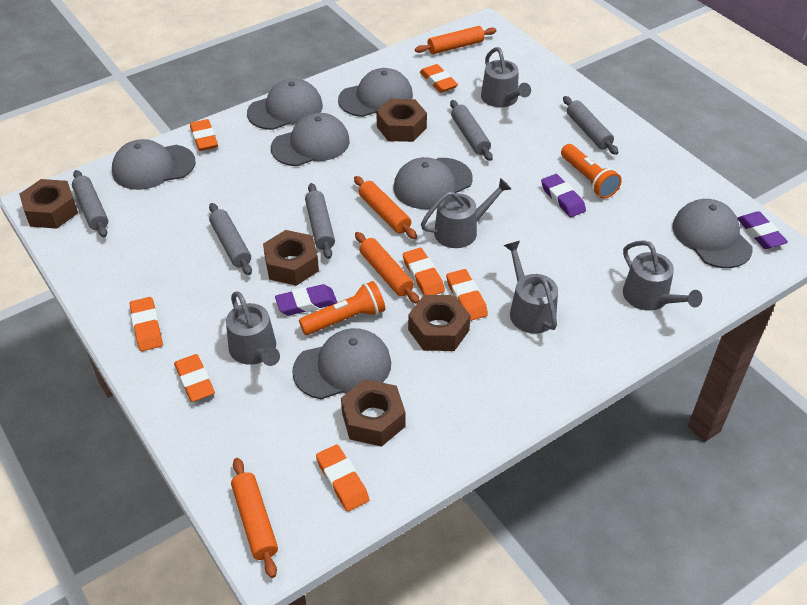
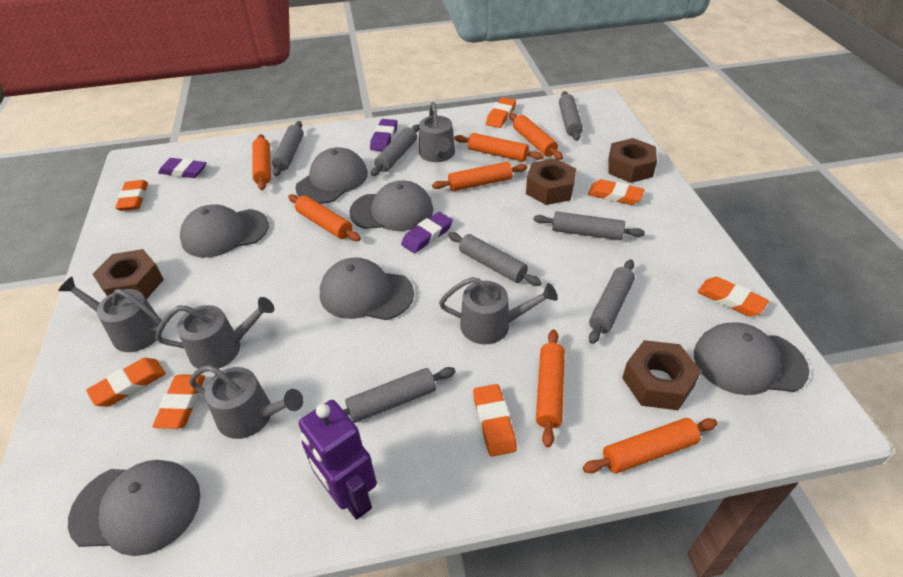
brown nut: [19,179,78,229] [263,230,319,286] [341,379,405,447] [376,99,427,142] [408,295,471,351] = 5 -> [93,249,164,300] [526,158,576,205] [608,138,657,183] [622,340,701,410] = 4
grey cap: [112,139,195,190] [247,79,323,130] [271,113,350,166] [292,328,391,399] [338,68,413,117] [394,157,473,209] [672,199,753,268] = 7 -> [68,460,200,556] [180,204,269,258] [295,147,368,204] [320,257,414,320] [349,181,433,231] [694,322,810,395] = 6
grey rolling pin: [72,170,108,237] [209,203,252,275] [305,183,335,259] [450,100,493,161] [563,96,619,155] = 5 -> [272,121,303,176] [343,367,456,423] [371,124,419,176] [448,232,541,286] [533,212,645,240] [559,91,583,141] [589,259,635,344] = 7
orange flashlight: [299,281,385,335] [561,144,622,199] = 2 -> none = 0
orange rolling pin: [231,458,278,578] [354,176,417,239] [355,232,419,304] [415,26,496,54] = 4 -> [252,134,271,190] [288,194,361,241] [432,162,527,191] [454,133,544,162] [509,113,563,160] [536,329,565,447] [583,418,718,474] = 7
purple robot: none = 0 -> [299,400,377,520] = 1

